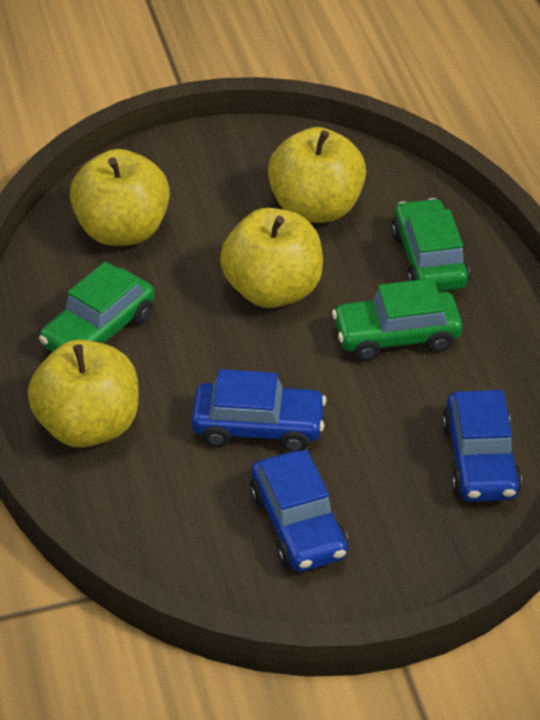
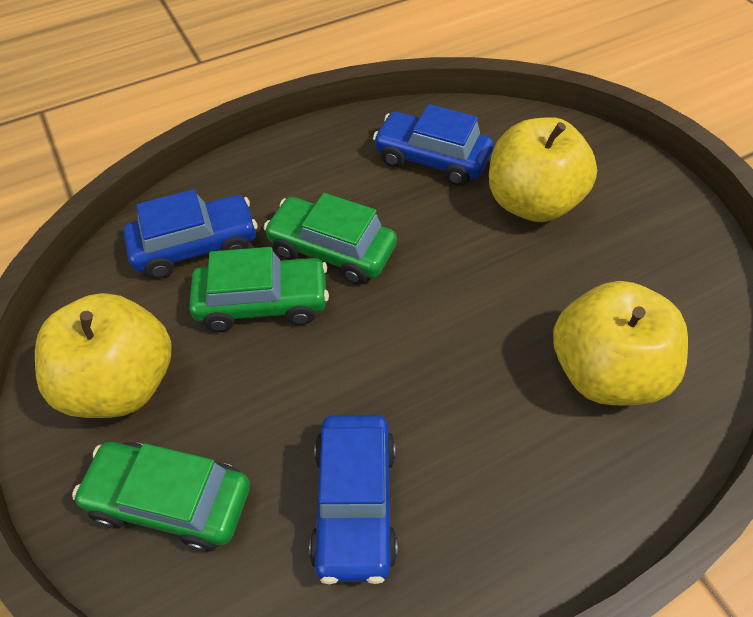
yellow apple: [28,340,138,448] [70,149,170,246] [220,208,323,308] [268,127,366,223] = 4 -> [35,293,172,418] [489,117,597,222] [553,281,688,405] = 3

